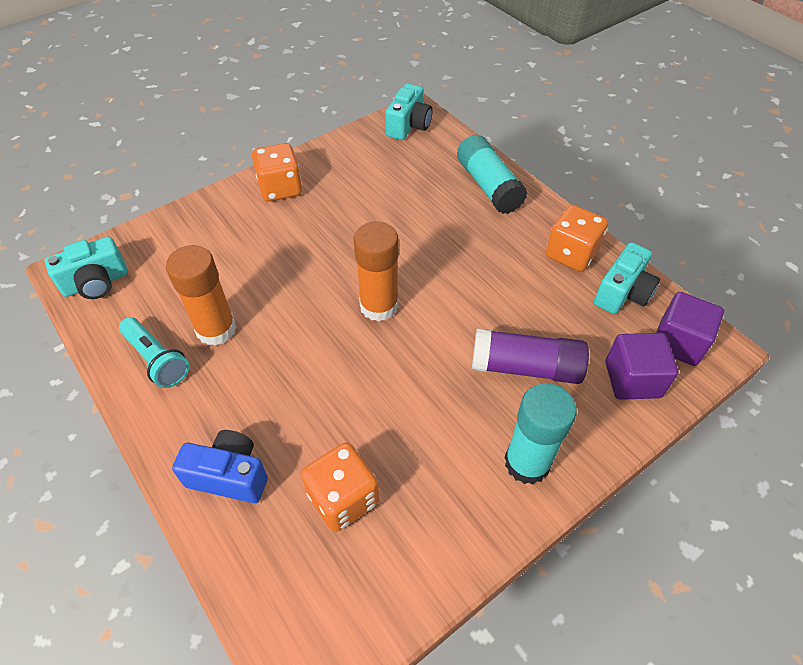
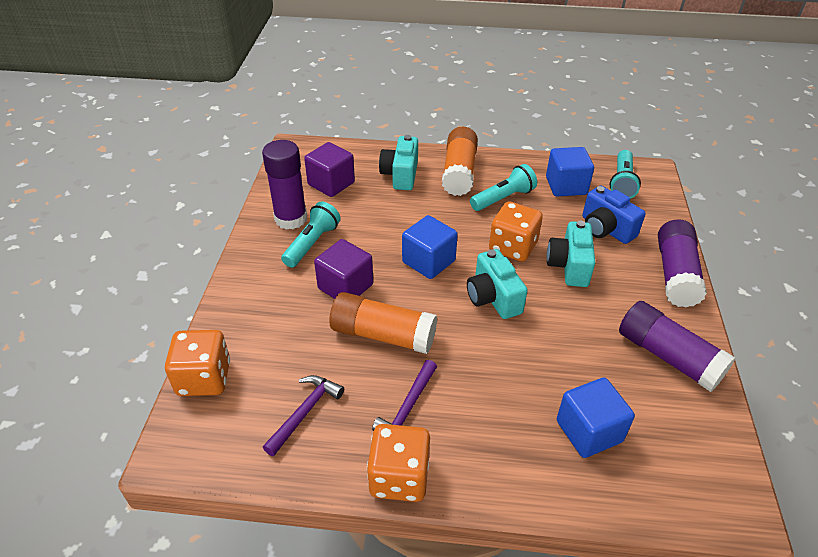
blue cube: none = 0 -> [402,215,458,279] [546,147,594,196] [557,378,635,458] = 3
purple glue stick: [472,328,589,384] = 1 -> [262,140,307,230] [619,301,736,392] [658,219,707,308] = 3
purple hammer: none = 0 -> [263,375,344,456] [372,360,437,431] = 2
turquoise flashlight: [119,317,189,388] = 1 -> [281,202,341,268] [470,164,537,211] [609,150,641,199] = 3
turquoise glue stick: [457,135,528,214] [504,383,577,484] = 2 -> none = 0

